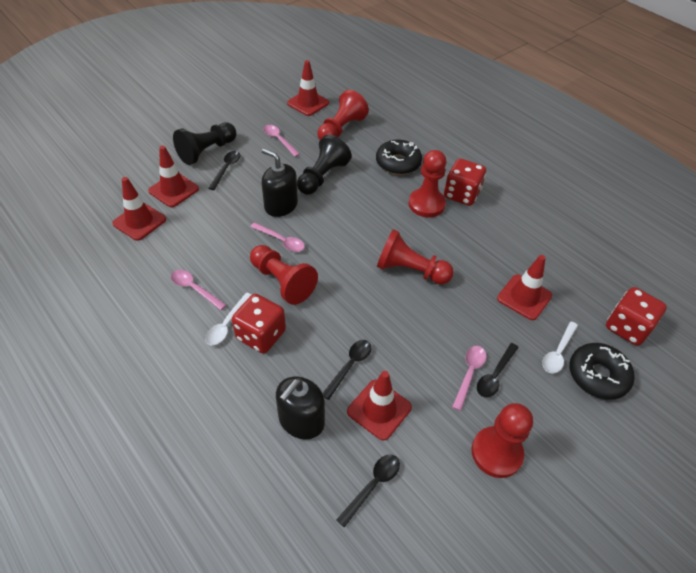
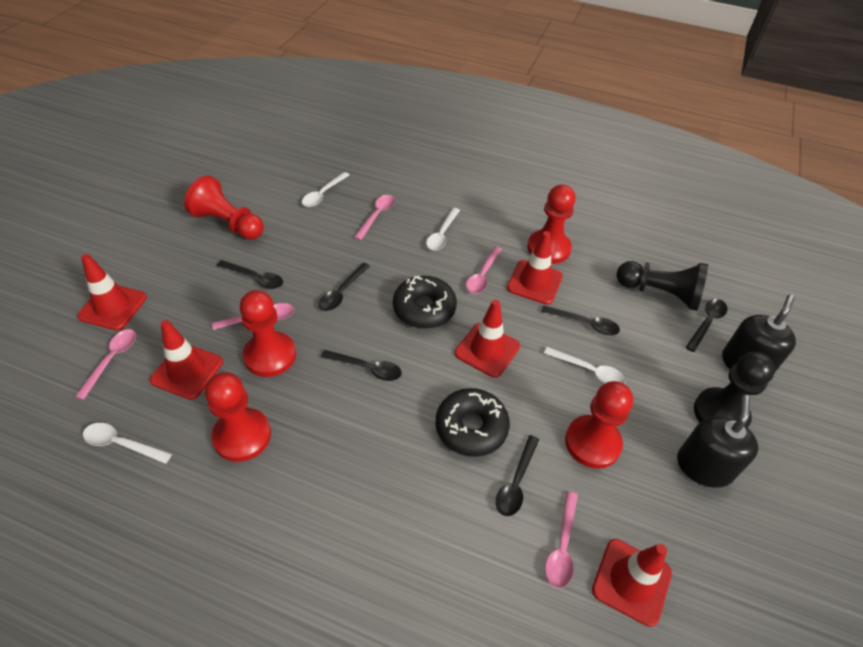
black spoon: [208,151,241,190] [323,340,372,400] [337,454,400,527] [477,343,519,398] = 4 -> [216,260,283,289] [319,263,370,311] [321,350,402,381] [496,435,539,516] [541,305,620,335] [686,299,727,352] = 6
pink spoon: [171,270,226,310] [250,222,305,252] [263,125,300,157] [452,346,486,411] = 4 -> [75,329,136,400] [212,303,294,330] [354,195,395,240] [466,246,502,294] [545,491,578,588] = 5
red dice: [232,294,286,354] [444,158,486,206] [606,287,667,346] = 3 -> none = 0
white spoon: [205,293,251,345] [542,321,578,373] = 2 -> [83,423,172,464] [302,172,349,207] [426,208,460,251] [544,347,626,384] = 4

